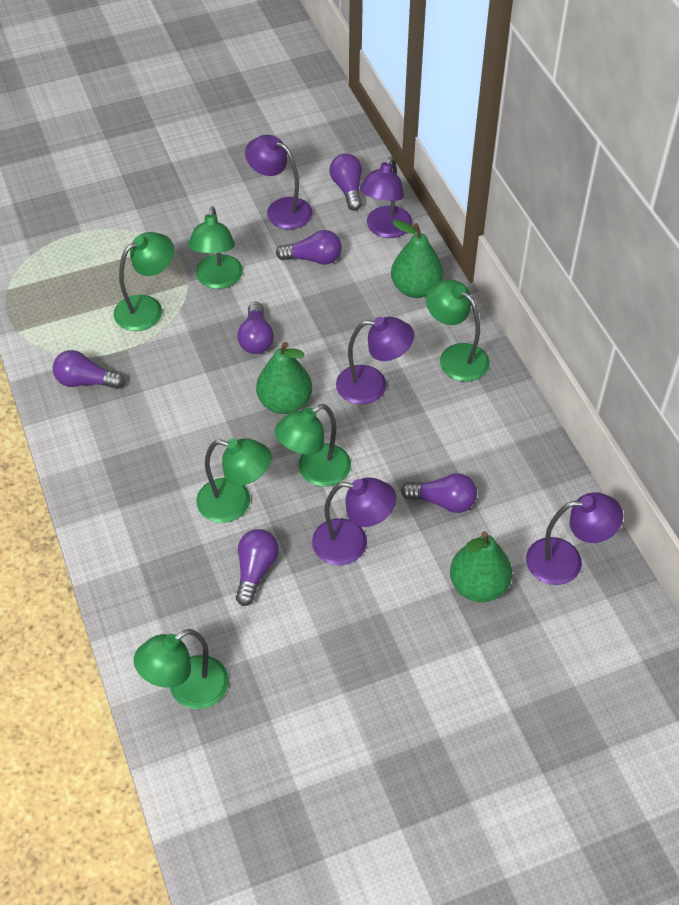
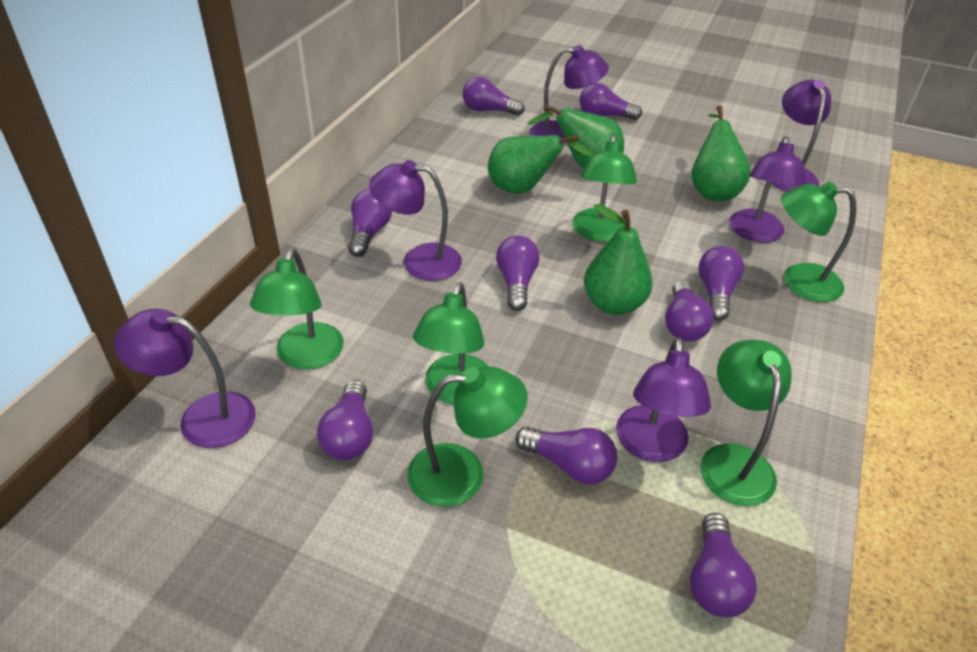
green pear: [256,342,312,414] [391,220,443,298] [450,531,512,602] = 3 -> [488,135,593,194] [527,105,624,168] [584,204,653,315] [691,106,751,201] = 4
purple lamp: [245,135,312,229] [312,477,396,565] [336,317,414,405] [360,156,412,238] [526,492,623,585] = 5 -> [114,309,255,448] [369,160,462,281] [530,45,609,145] [616,337,711,462] [729,136,807,243] [771,80,831,192] = 6
purple light bulb: [53,350,125,389] [236,529,279,606] [237,302,274,354] [276,230,342,265] [329,153,362,211] [401,473,477,513] = 6 -> [317,380,373,460] [348,189,392,257] [463,77,525,116] [496,236,540,311] [515,426,617,484] [579,83,642,120] [665,280,714,341] [690,513,757,618] [698,246,744,321] = 9

